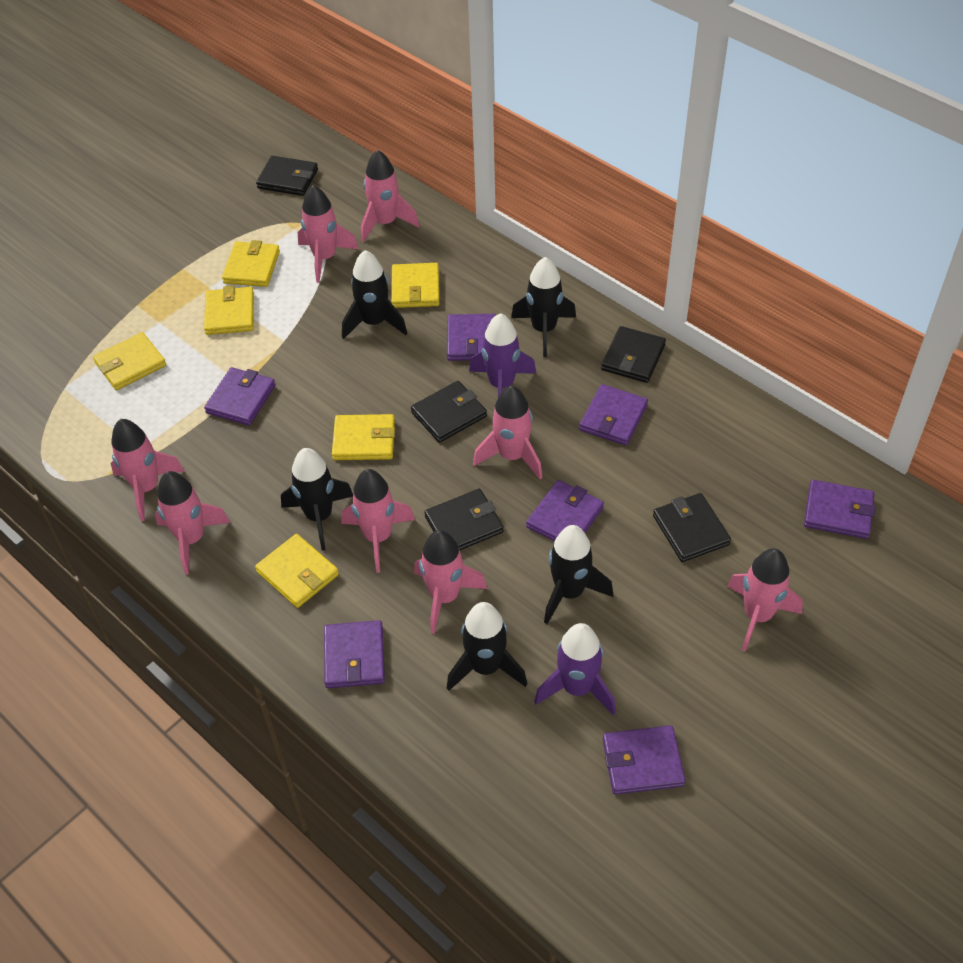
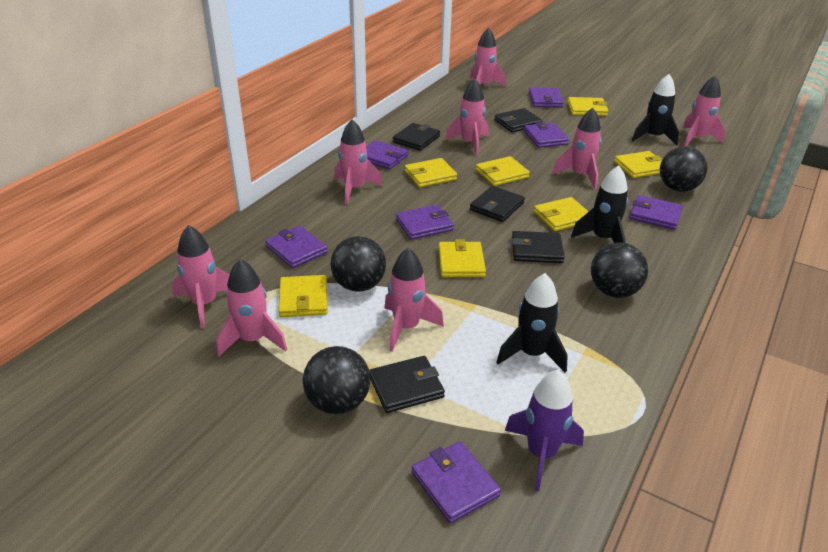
black ball: none = 0 -> [303,346,370,414] [331,236,386,292] [591,242,648,298] [660,146,708,192] = 4
black rocket: [281,448,353,551] [342,250,407,339] [447,602,527,691] [511,257,576,357] [544,525,613,624] = 5 -> [496,273,568,373] [571,166,628,243] [632,74,679,145] = 3
purple rocket: [469,313,536,398] [534,623,616,716] = 2 -> [505,370,584,491] = 1
yellow wallet: [93,332,166,390] [204,285,254,335] [222,240,280,287] [255,534,339,608] [332,414,395,460] [391,263,439,308] = 6 -> [278,275,327,317] [405,158,457,187] [438,239,486,277] [476,156,530,186] [534,197,589,231] [568,97,608,116] [614,151,662,178] = 7

